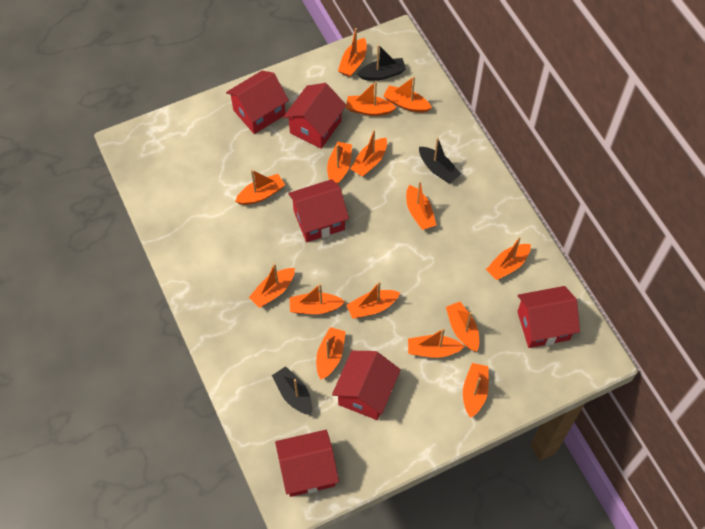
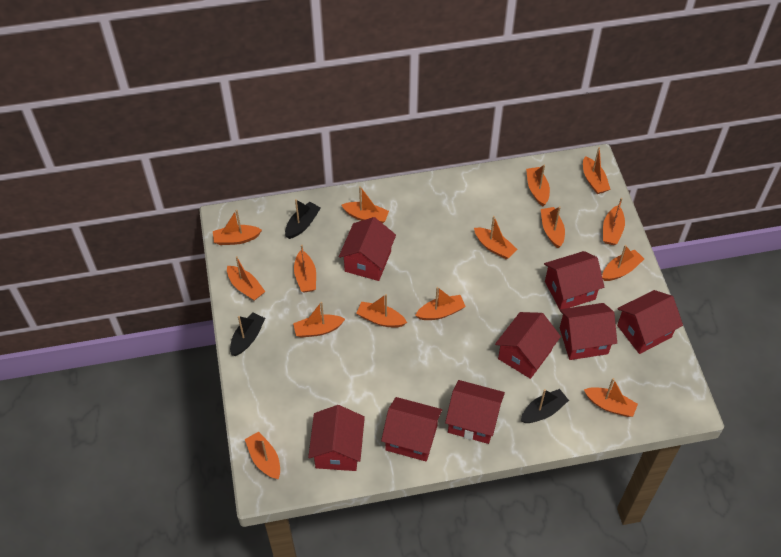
red house: [226,71,289,134] [275,430,339,497] [283,83,346,149] [288,179,349,242] [332,351,401,420] [517,286,580,348] = 6 -> [308,405,365,471] [339,217,396,281] [381,397,442,461] [445,380,505,444] [495,312,561,379] [544,251,604,310] [560,303,617,360] [617,290,683,354] = 8

